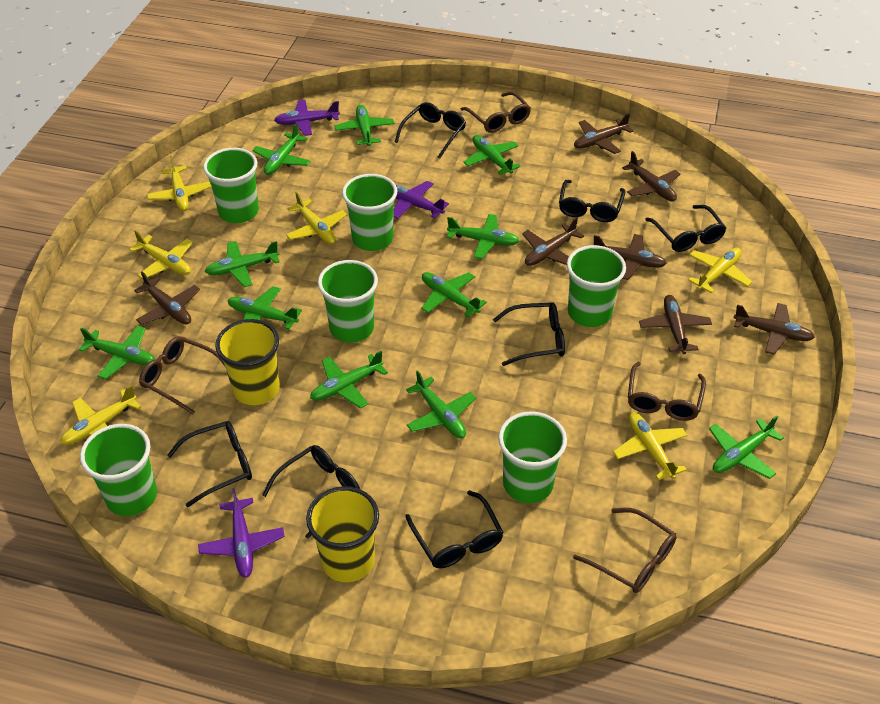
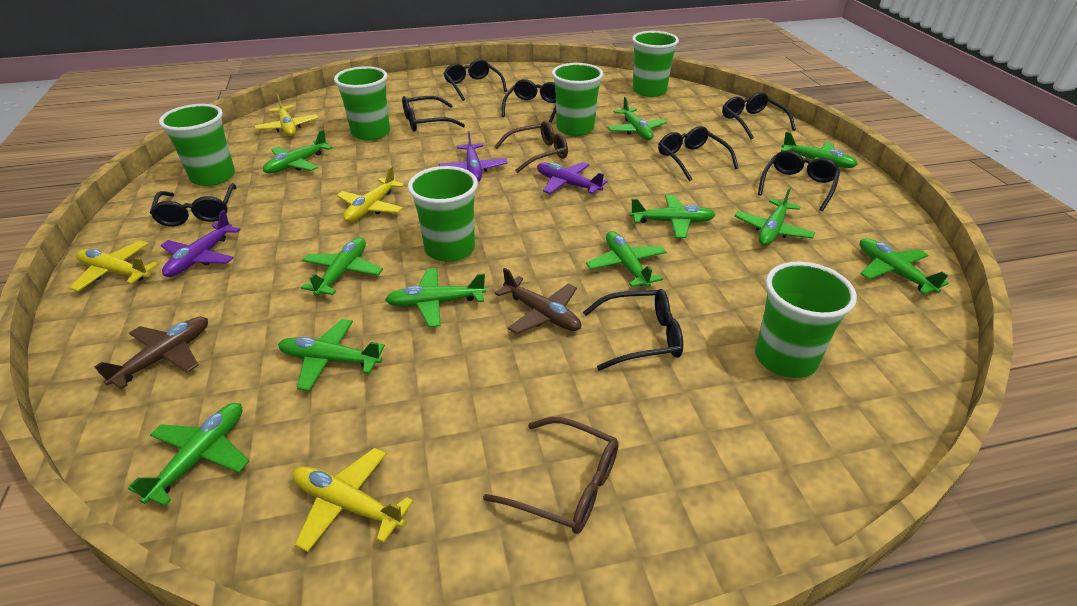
black glasses: [167,421,252,507] [262,445,360,539] [395,102,466,159] [405,490,504,568] [493,302,565,366] [559,180,625,222] [645,205,726,252] = 7 -> [150,183,237,227] [402,96,465,132] [443,59,507,101] [501,79,556,123] [583,289,683,371] [658,126,739,181] [722,92,796,139] [758,150,840,211] = 8
brown glasses: [139,337,225,415] [460,92,531,133] [573,508,677,593] [628,362,706,421] = 4 -> [483,417,619,534] [494,121,568,173] = 2
brown plane: [134,271,200,325] [522,217,584,266] [574,113,633,154] [594,234,667,280] [622,151,680,201] [639,295,712,354] [733,303,815,355] = 7 -> [94,317,208,389] [495,268,581,334] = 2
yellow cup: [215,319,280,405] [306,486,379,582] = 2 -> none = 0
yellow plane: [60,385,141,445] [129,230,193,279] [147,156,212,211] [286,192,347,244] [613,412,688,480] [688,248,752,293] = 6 -> [69,240,159,291] [254,94,318,136] [292,448,414,552] [337,166,405,222] = 4

